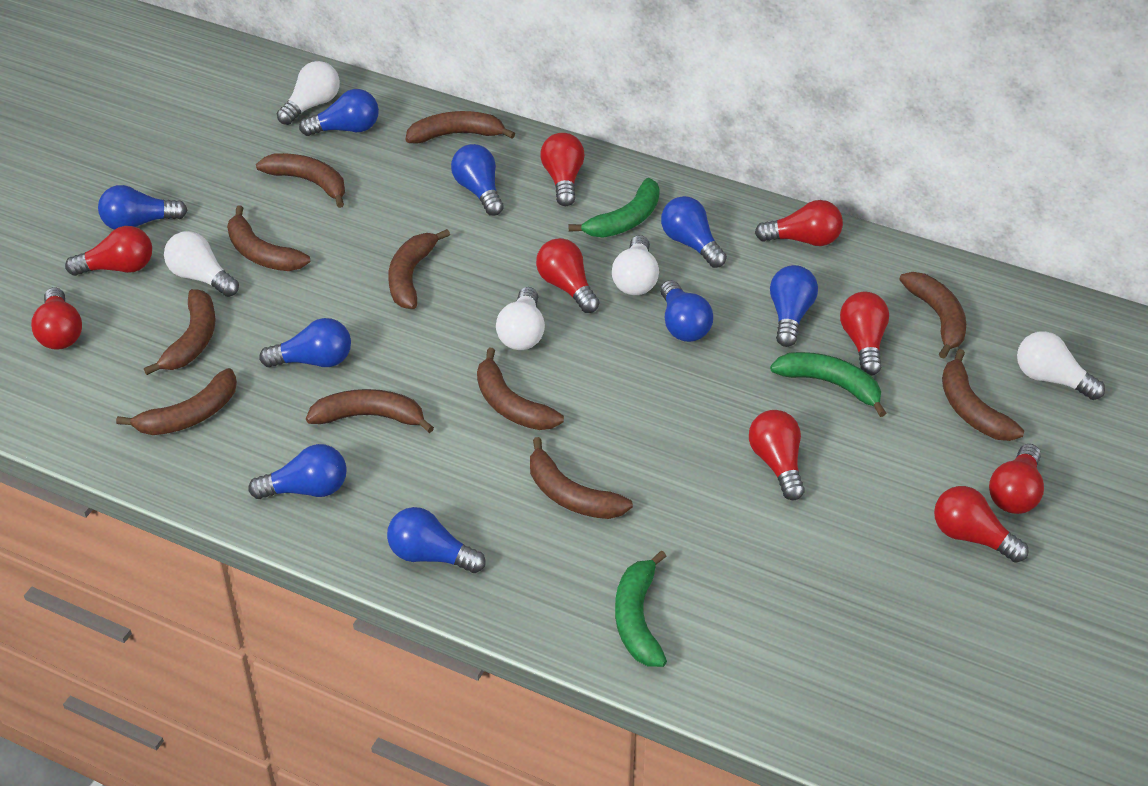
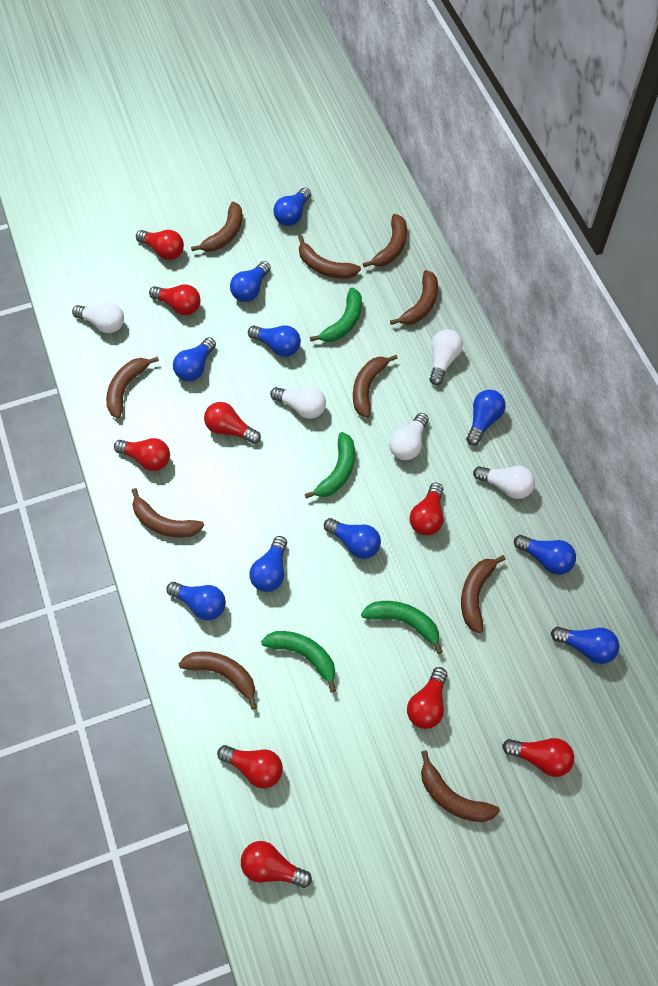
blue light bulb: [98,185,187,230] [248,444,347,499] [259,318,351,367] [299,89,379,136] [387,507,485,573] [451,144,504,216] [660,280,713,342] [661,196,727,268] [770,265,818,347] = 9 -> [166,582,226,620] [173,337,216,381] [230,261,271,302] [248,325,301,357] [249,536,287,592] [273,188,311,226] [324,518,381,559] [466,390,506,446] [514,535,576,575] [551,626,619,664] = 10
brown banana: [116,368,237,435] [144,289,216,375] [227,205,310,271] [256,153,345,208] [306,389,434,433] [388,229,450,309] [406,111,515,144] [477,348,564,430] [530,437,633,519] [899,272,966,359] [942,349,1024,441] = 11 -> [106,357,159,418] [131,488,204,538] [179,651,257,709] [191,202,242,252] [298,235,361,279] [353,355,398,418] [363,214,407,267] [390,270,438,325] [421,750,500,822] [461,555,506,633] = 10
green banana: [569,178,660,238] [615,550,667,667] [770,352,886,417] = 3 -> [261,631,336,693] [305,432,355,499] [310,288,362,342] [361,601,443,654] = 4

